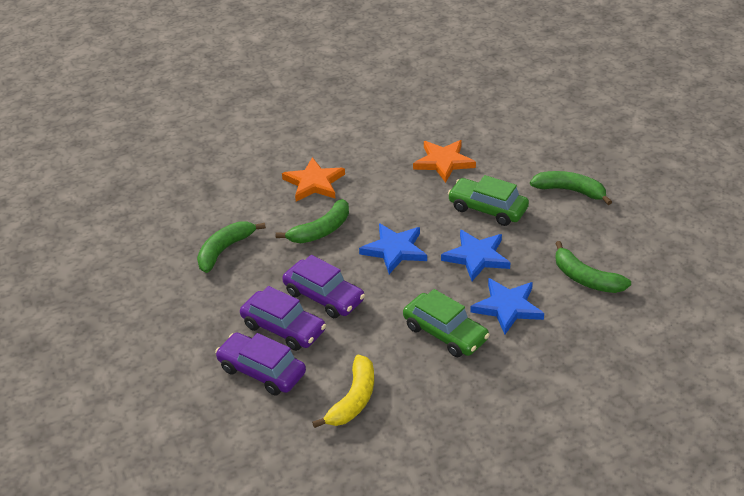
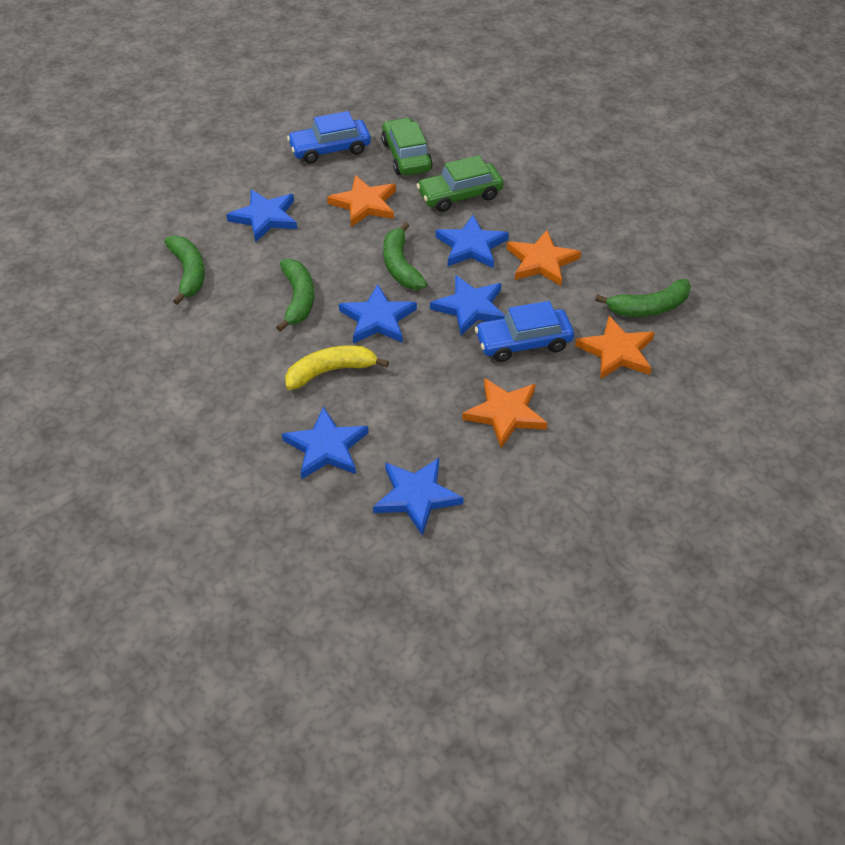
blue car: none = 0 -> [287,111,371,164] [475,301,574,362] = 2
blue star: [359,223,427,274] [441,230,510,281] [470,278,544,335] = 3 -> [226,190,297,242] [282,407,369,479] [339,284,417,344] [373,458,464,536] [430,275,505,336] [435,215,509,268] = 6
orange star: [282,157,345,202] [413,140,476,183] = 2 -> [327,175,396,227] [462,378,548,448] [507,230,581,286] [575,316,655,379] = 4
purple car: [215,332,306,396] [240,286,326,351] [282,255,365,318] = 3 -> none = 0

